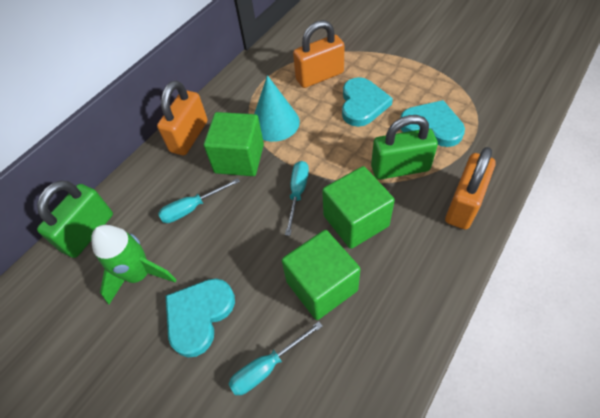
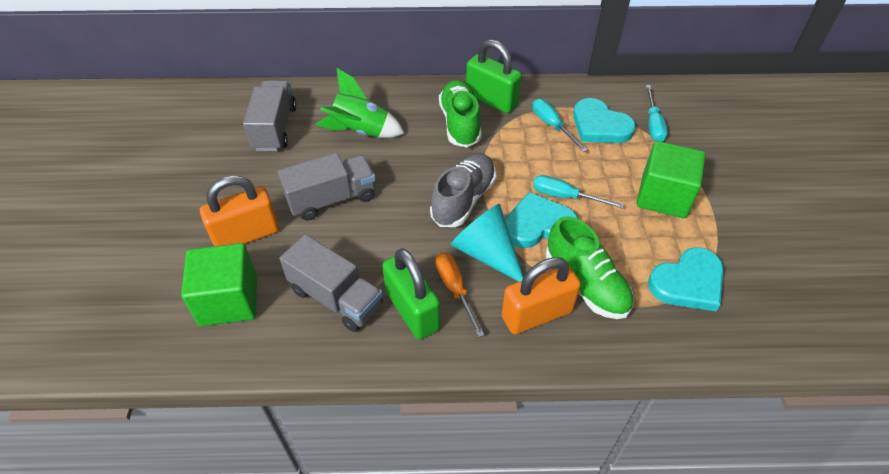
green cube: [204,112,264,176] [282,230,361,320] [322,166,395,249] = 3 -> [181,243,257,326] [637,141,705,218] = 2
green shoe: none = 0 -> [439,80,482,147] [546,216,634,319] = 2
grey shoe: none = 0 -> [430,153,496,227] = 1
grey truck: none = 0 -> [243,80,296,151] [278,153,376,220] [279,234,383,332] = 3
orange padlock: [157,81,208,155] [293,20,345,88] [445,147,496,230] = 3 -> [200,175,279,246] [502,257,581,334] = 2
orange screwdriver: none = 0 -> [436,252,484,338] = 1

